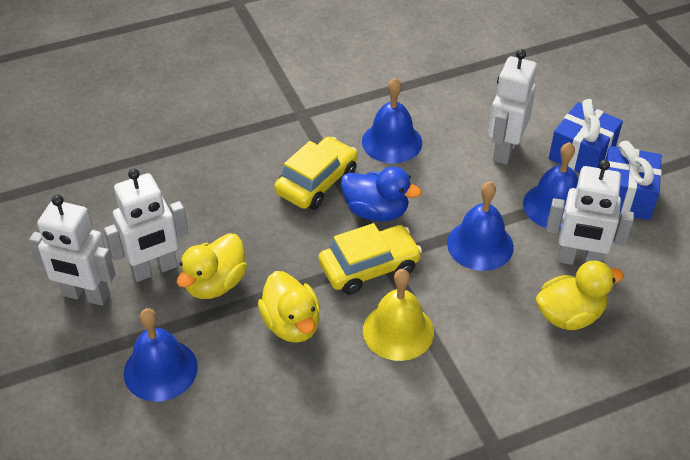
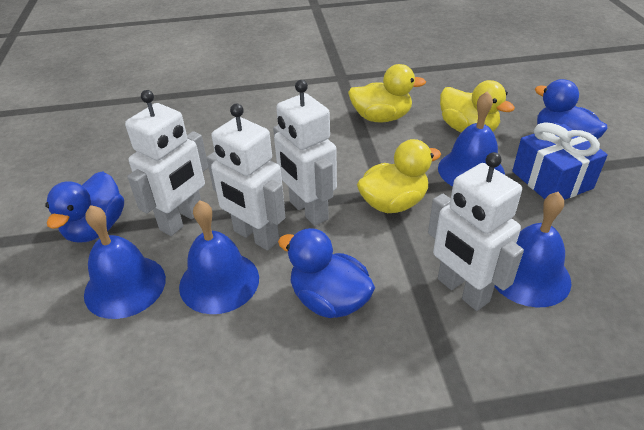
blue duck: [341,167,421,222] = 1 -> [45,171,124,242] [278,228,375,318] [535,79,608,139] = 3
blue gift: [549,99,623,173] [605,141,662,220] = 2 -> [512,122,608,200] = 1
yellow bell: [363,269,434,361] = 1 -> none = 0
yellow car: [274,137,358,210] [318,223,422,295] = 2 -> none = 0

